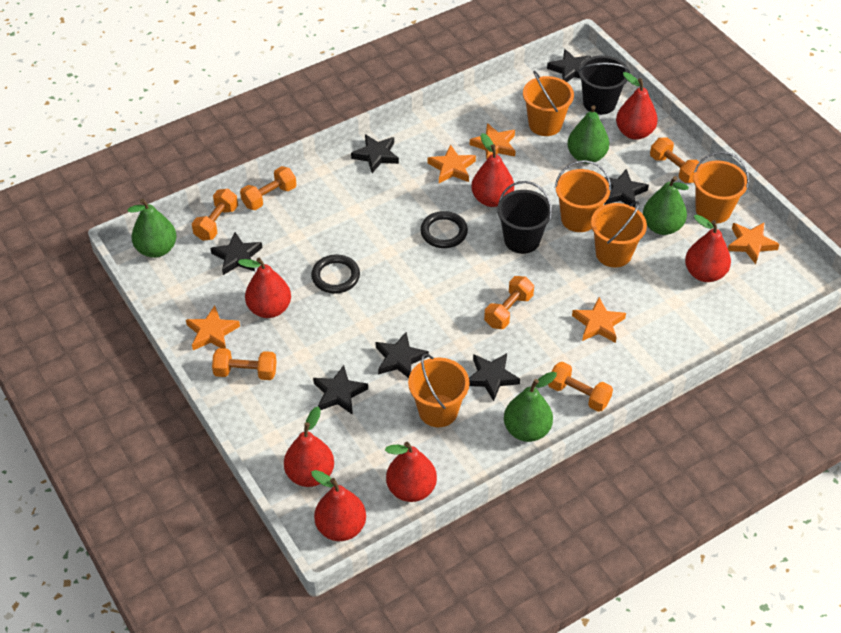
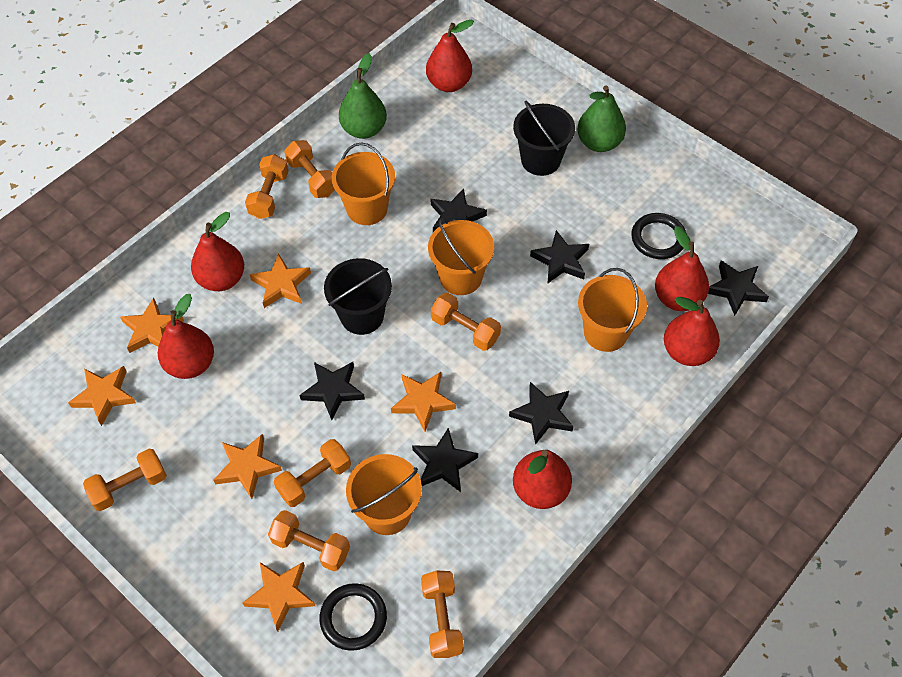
black star: [210,232,262,275] [313,365,368,415] [351,134,399,173] [376,332,429,378] [469,353,520,401] [547,49,591,82] [604,169,649,207] = 7 -> [299,362,365,420] [412,428,478,492] [431,188,487,232] [509,382,574,445] [530,230,589,284] [708,260,769,316] = 6
green pear: [127,199,177,258] [504,372,557,442] [567,105,609,164] [643,176,689,235] = 4 -> [339,53,387,139] [577,85,626,152] = 2
orange bucket: [408,353,470,427] [523,71,574,136] [555,160,611,232] [591,201,647,267] [693,151,749,223] = 5 -> [332,143,395,225] [346,454,422,535] [428,219,494,295] [578,268,647,352] = 4
orange dumbbell: [192,189,238,241] [212,348,277,380] [240,166,296,210] [484,276,534,329] [548,362,613,412] [650,138,702,183] = 6 -> [83,449,167,511] [245,154,289,219] [268,510,350,571] [274,439,351,507] [284,140,335,198] [421,570,464,658] [431,293,501,351] = 7
orange star: [186,306,240,350] [428,144,476,183] [470,123,516,159] [572,297,626,343] [728,223,780,264] = 5 -> [68,366,136,426] [120,298,184,353] [214,434,282,499] [242,562,315,632] [249,253,311,308] [391,372,456,431] = 6
red pear: [238,257,291,318] [284,407,334,487] [311,470,366,541] [385,442,437,502] [471,133,514,207] [616,72,658,140] [685,215,731,282] = 7 -> [158,294,214,379] [191,212,244,291] [426,20,474,92] [513,450,572,509] [655,226,709,311] [664,297,720,366] = 6

